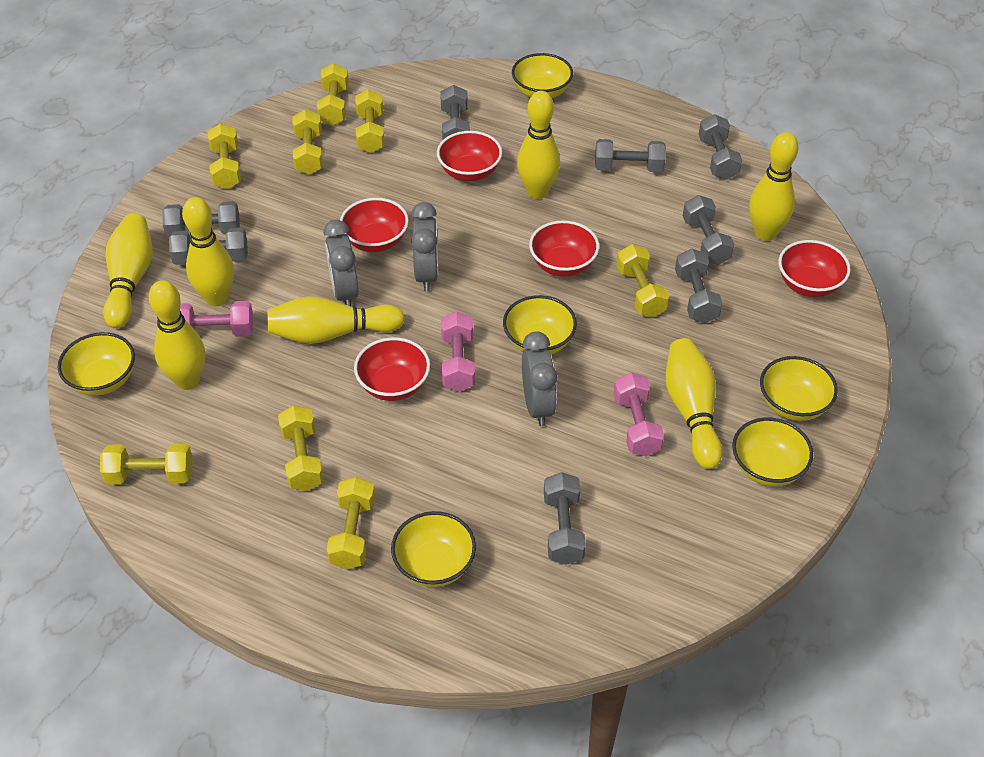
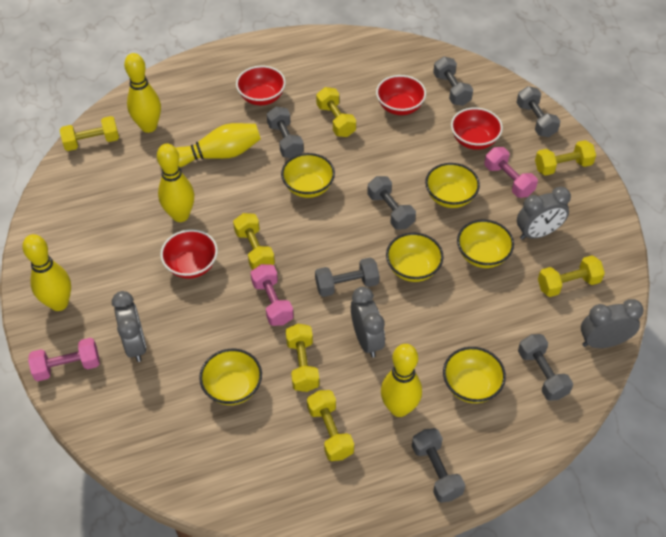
grey clock: [324,220,359,306] [411,202,438,291] [522,331,557,427] = 3 -> [112,291,146,362] [351,287,385,358] [517,187,571,240] [581,299,644,348] = 4
grey dumbbell: [162,201,240,237] [169,227,248,265] [440,85,470,140] [544,472,586,565] [595,139,666,172] [675,249,722,323] [683,195,734,265] [699,114,742,180] = 8 -> [267,106,304,158] [315,257,380,297] [367,176,416,230] [412,428,465,503] [433,56,473,106] [516,86,560,137] [518,334,573,401] = 7
red bowl: [340,198,409,252] [354,337,430,401] [437,131,502,181] [529,221,599,277] [779,240,851,297] = 5 -> [160,229,218,279] [236,66,286,105] [376,75,426,115] [451,107,503,150] = 4
yellow bowling pin: [103,213,153,328] [149,280,205,390] [182,197,234,307] [267,296,405,344] [517,91,560,199] [665,338,723,469] [749,132,798,241] = 7 -> [22,234,71,311] [124,53,161,133] [157,144,194,222] [176,123,261,167] [381,344,422,417] = 5
yellow dumbbell: [100,444,192,484] [207,123,241,189] [278,405,323,491] [292,109,323,175] [317,63,349,126] [326,477,375,569] [355,89,385,153] [616,244,669,317] = 8 -> [60,116,119,151] [233,213,275,270] [285,324,319,392] [307,390,354,461] [316,87,356,137] [535,140,596,176] [538,255,605,297] = 7

